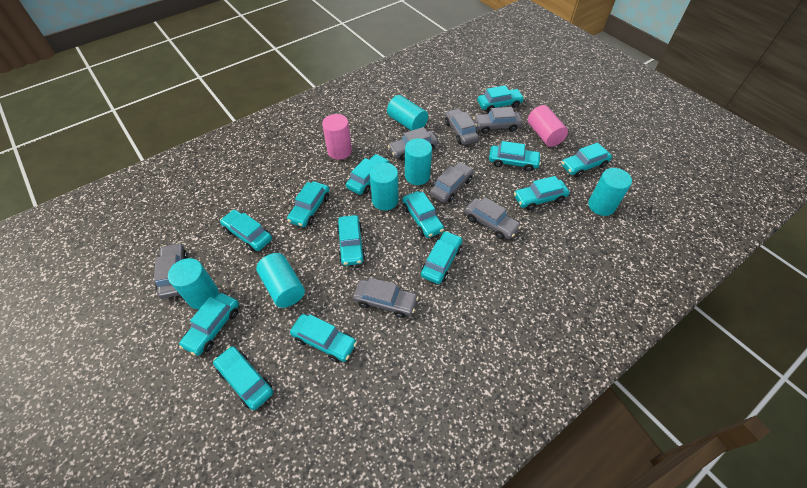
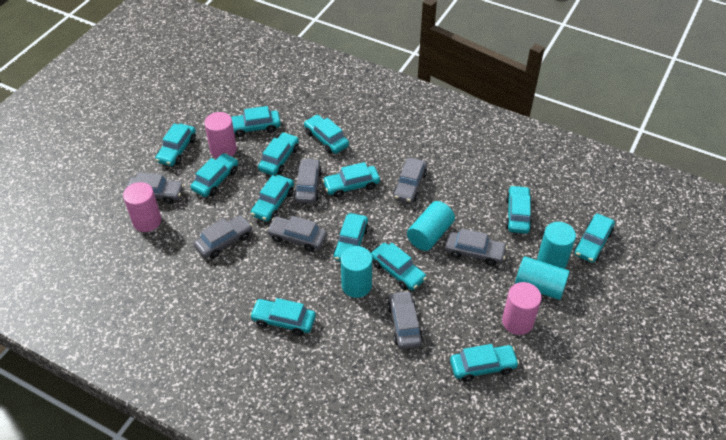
pink cylinder: [322,114,352,160] [528,105,568,147] = 2 -> [123,182,161,232] [204,112,237,158] [502,282,542,335] = 3
turquoise cylinder: [168,258,219,309] [256,253,305,308] [370,163,398,210] [387,95,428,131] [405,138,432,185] [588,168,632,216] = 6 -> [341,246,372,298] [407,201,455,251] [515,256,570,300] [537,222,576,269] = 4

